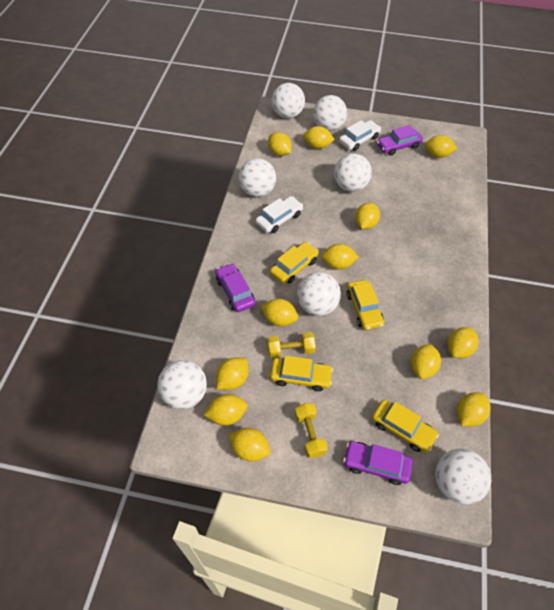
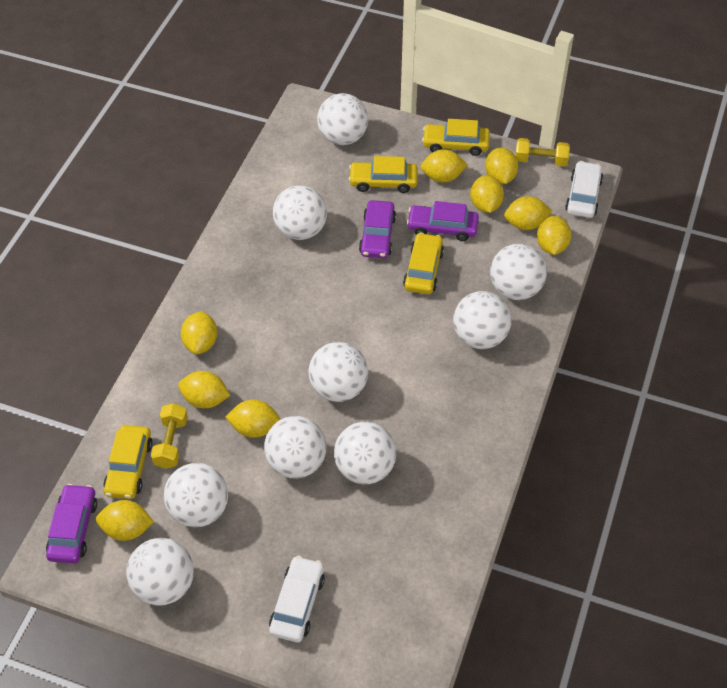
white ball: [157,360,207,409] [239,158,276,197] [272,83,305,118] [297,272,341,316] [313,95,347,131] [334,154,372,192] [435,449,491,504] = 7 -> [126,538,194,606] [164,463,228,527] [264,416,326,478] [273,185,327,240] [308,342,368,402] [317,93,368,145] [334,422,396,484] [453,291,511,349] [490,244,547,300] = 9
yellow lemon: [204,394,247,426] [216,357,248,390] [228,428,270,461] [260,299,298,326] [268,132,292,156] [303,126,335,149] [322,244,359,270] [355,203,380,229] [411,344,441,379] [425,135,457,158] [447,327,478,358] [457,392,491,427] = 12 -> [96,500,154,541] [178,371,230,408] [181,311,217,354] [225,400,280,438] [421,149,468,182] [470,175,504,213] [485,148,518,184] [504,196,552,230] [537,216,571,255] = 9

